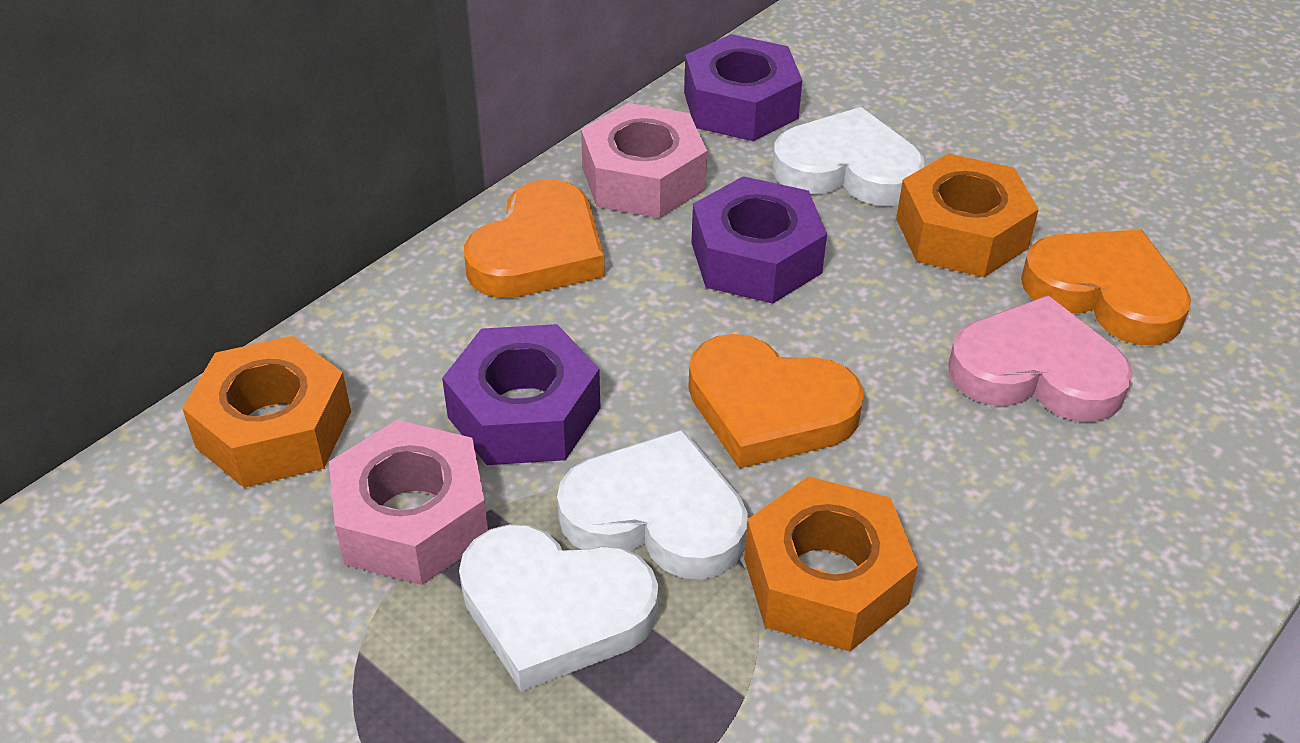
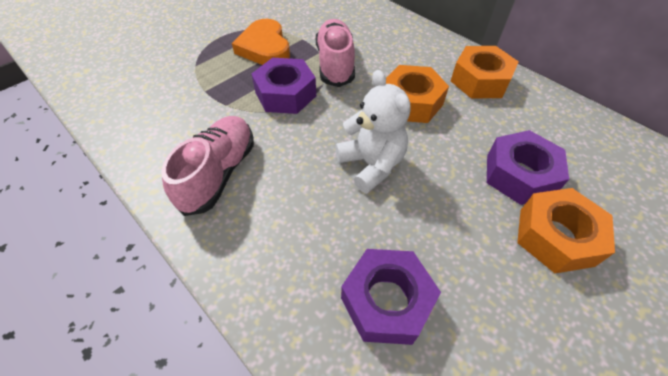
orange heart: [464,179,605,298] [688,334,864,469] [1021,229,1191,345] = 3 -> [232,19,290,65] = 1
pink heart: [948,295,1133,422] = 1 -> none = 0
pink nut: [329,420,488,585] [581,103,707,218] = 2 -> none = 0
pink shoe: none = 0 -> [162,116,254,216] [316,19,355,87] = 2
white heart: [459,524,658,691] [557,429,748,580] [773,107,925,206] = 3 -> none = 0
white teddy bear: none = 0 -> [335,70,411,193] = 1

